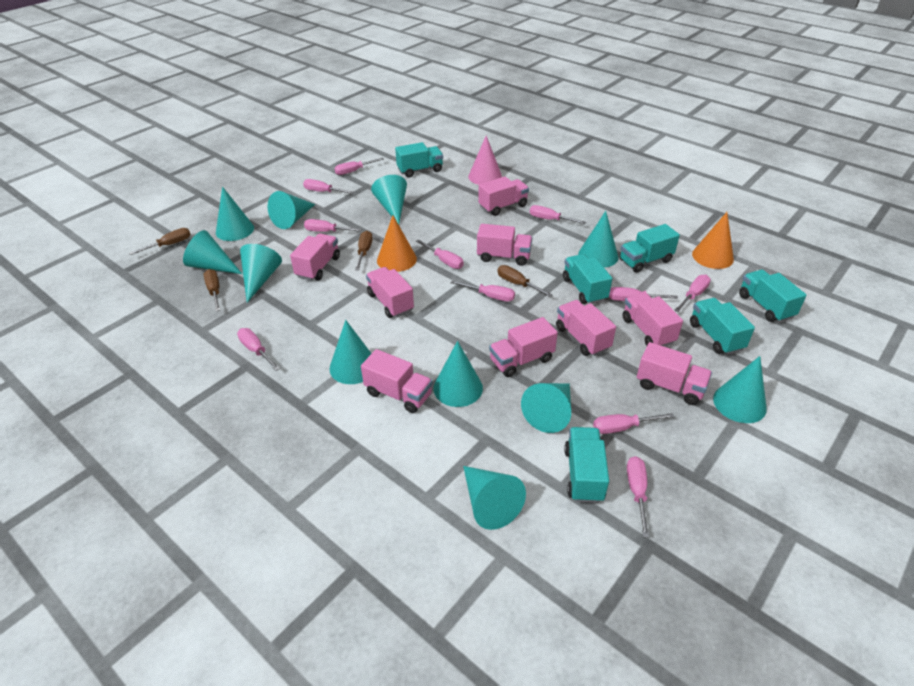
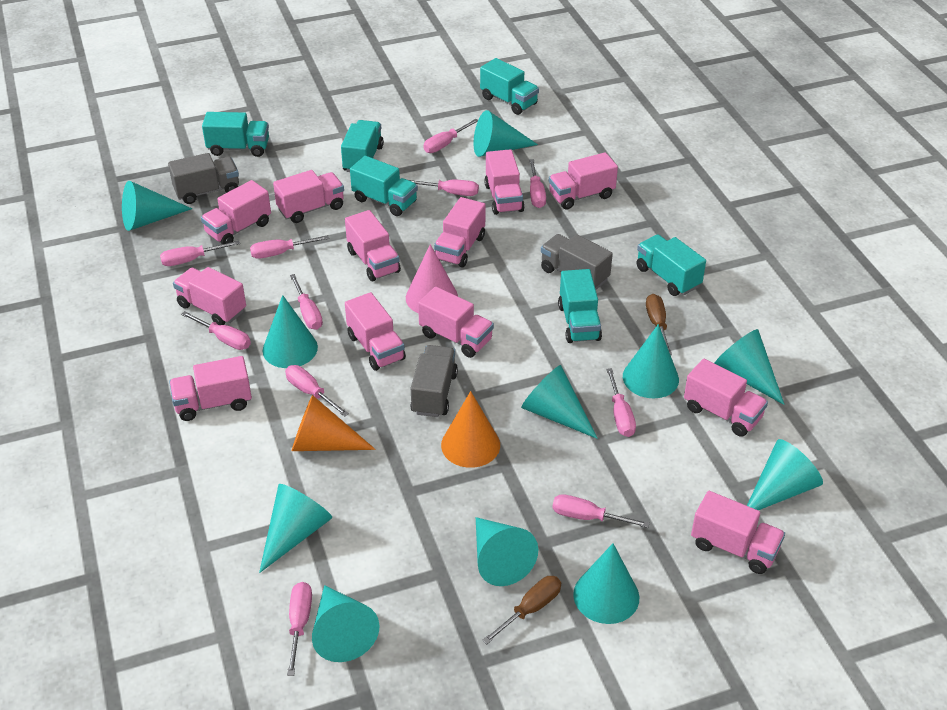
brown screwdriver: [129,228,191,255] [204,269,220,311] [355,231,373,270] [497,265,553,297] = 4 -> [482,576,561,644] [646,294,672,355] = 2
grey truck: none = 0 -> [168,153,239,204] [410,345,458,417] [541,234,613,290] = 3
pink truck: [290,233,340,281] [361,349,433,413] [366,267,414,318] [477,224,533,266] [478,177,529,216] [489,317,558,377] [556,300,616,356] [622,292,683,347] [637,342,712,405] = 9 -> [169,356,252,421] [173,267,246,325] [201,180,271,244] [273,170,344,223] [345,210,401,281] [345,292,406,371] [418,287,494,358] [434,197,486,267] [484,149,525,215] [549,152,618,210] [684,359,768,437] [691,491,785,574] = 12

